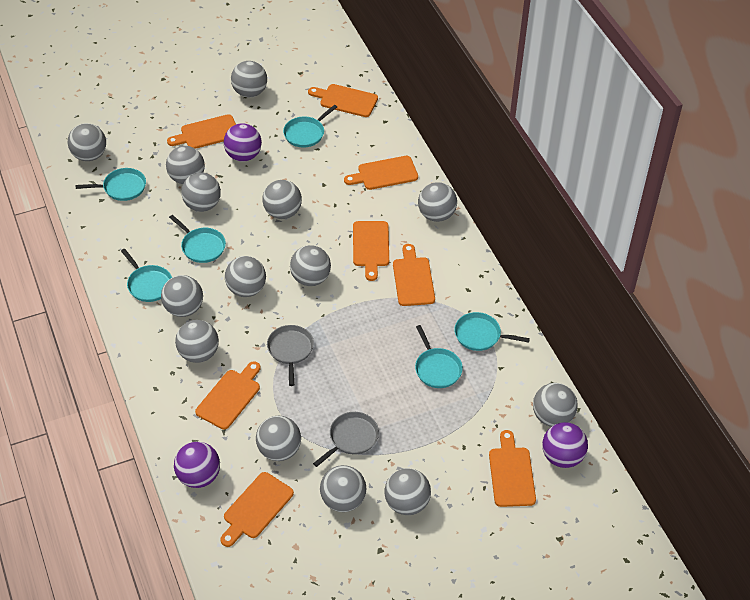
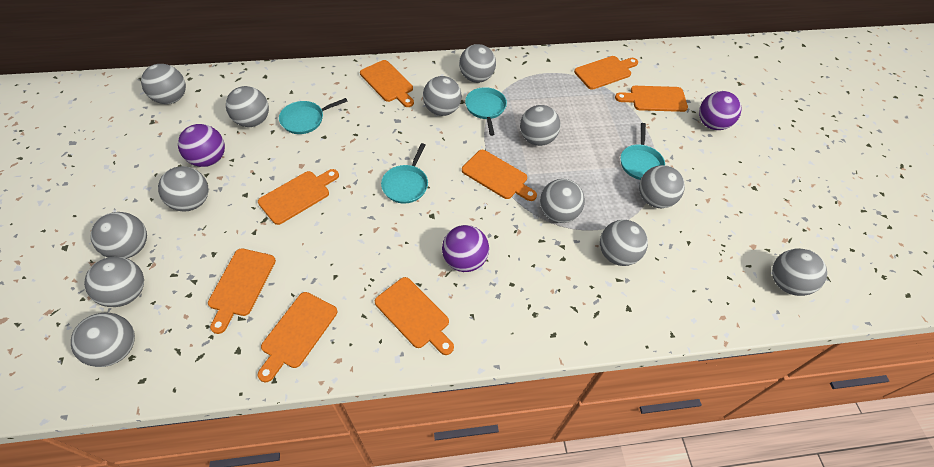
grey ball: [68,123,106,161] [161,275,203,317] [166,146,205,184] [175,320,219,363] [181,172,221,212] [225,256,266,297] [231,61,267,97] [256,416,301,461] [262,180,302,219] [290,245,331,286] [320,465,367,512] [384,468,431,515] [418,182,457,222] [533,383,578,427] = 14 -> [71,313,135,367] [84,257,144,307] [91,212,147,258] [141,64,186,104] [158,166,208,211] [226,86,269,127] [423,76,462,116] [459,44,496,83] [520,105,560,146] [540,179,585,223] [600,220,648,266] [639,165,685,208] [772,248,827,296] = 13
grey pan: [267,325,314,386] [313,412,379,467] = 2 -> none = 0
turquoise pan: [76,168,146,201] [121,249,172,302] [169,215,226,263] [283,105,337,148] [415,325,463,388] [454,312,530,351] = 6 -> [279,98,348,134] [381,143,428,204] [465,87,507,136] [621,123,665,180] = 4

